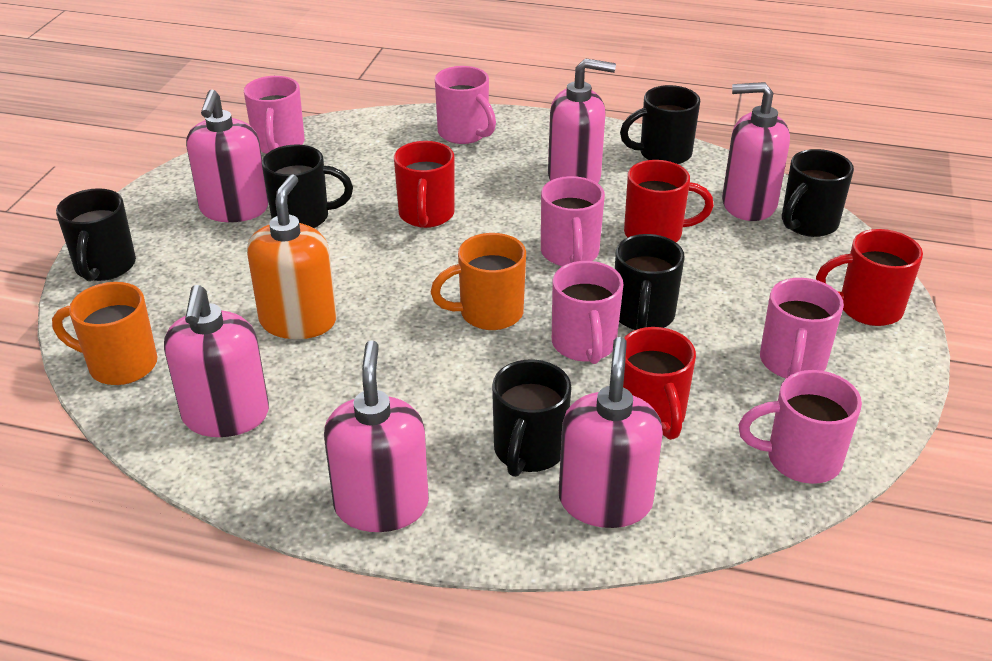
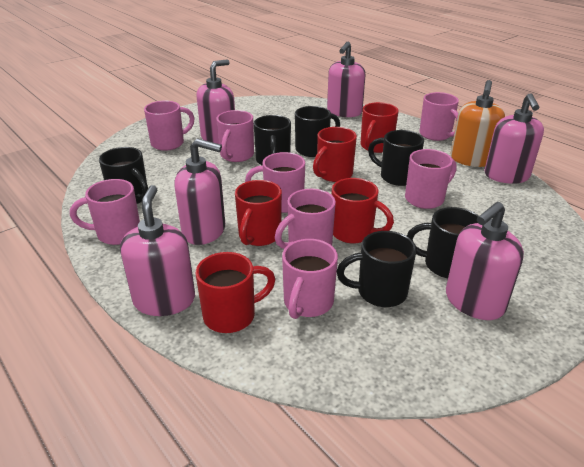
orange mug: [52,282,157,385] [431,233,526,330] = 2 -> none = 0
pink mug: [244,76,305,154] [435,66,496,144] [541,176,605,266] [552,261,624,364] [739,370,862,484] [760,278,844,378] = 6 -> [70,179,140,245] [144,101,194,151] [216,110,254,162] [245,152,305,213] [275,189,336,249] [282,239,338,319] [405,149,457,209] [419,92,459,141] = 8
red mug: [394,141,455,228] [623,327,696,440] [624,160,714,242] [816,229,923,326] = 4 -> [196,252,276,333] [235,180,282,246] [313,127,357,182] [332,178,394,243] [360,102,398,153] = 5

